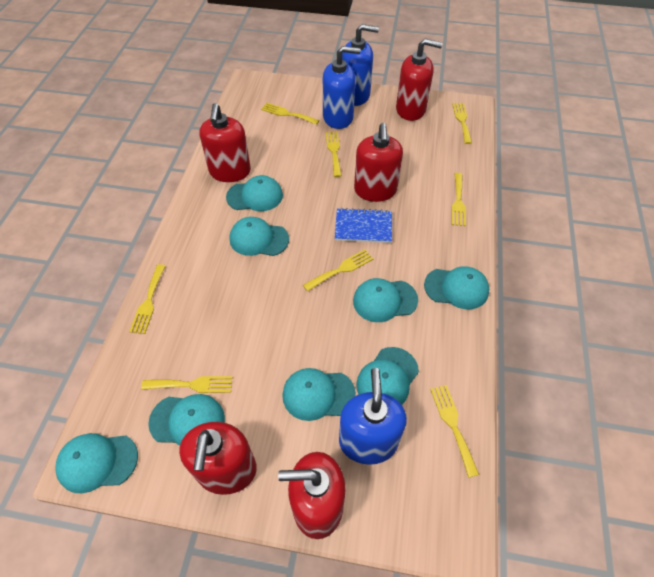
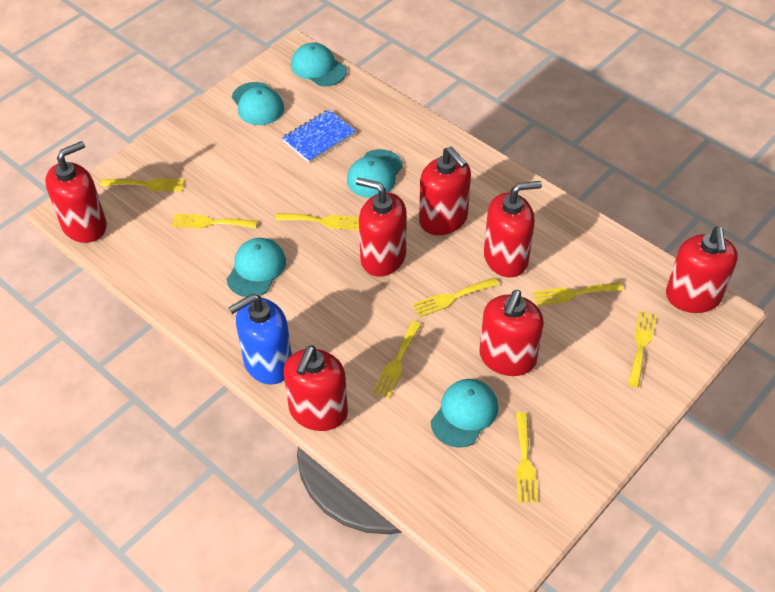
blue soap dispenser: [323,46,361,129] [339,368,407,465] [342,24,379,106] = 3 -> [228,294,292,385] = 1
red soap dispenser: [179,422,257,495] [199,103,251,182] [278,452,346,539] [354,123,403,202] [396,39,442,121] = 5 -> [45,141,107,243] [284,345,348,431] [356,178,407,276] [419,147,471,235] [479,290,544,376] [484,181,542,278] [666,227,738,313] = 7
turquoise cap: [55,433,138,493] [148,394,225,446] [226,175,283,211] [229,217,289,256] [282,368,356,421] [353,278,418,322] [356,347,419,405] [424,266,489,309] = 8 -> [227,238,286,297] [232,82,284,125] [291,43,347,87] [347,149,403,198] [431,379,498,448] = 5

